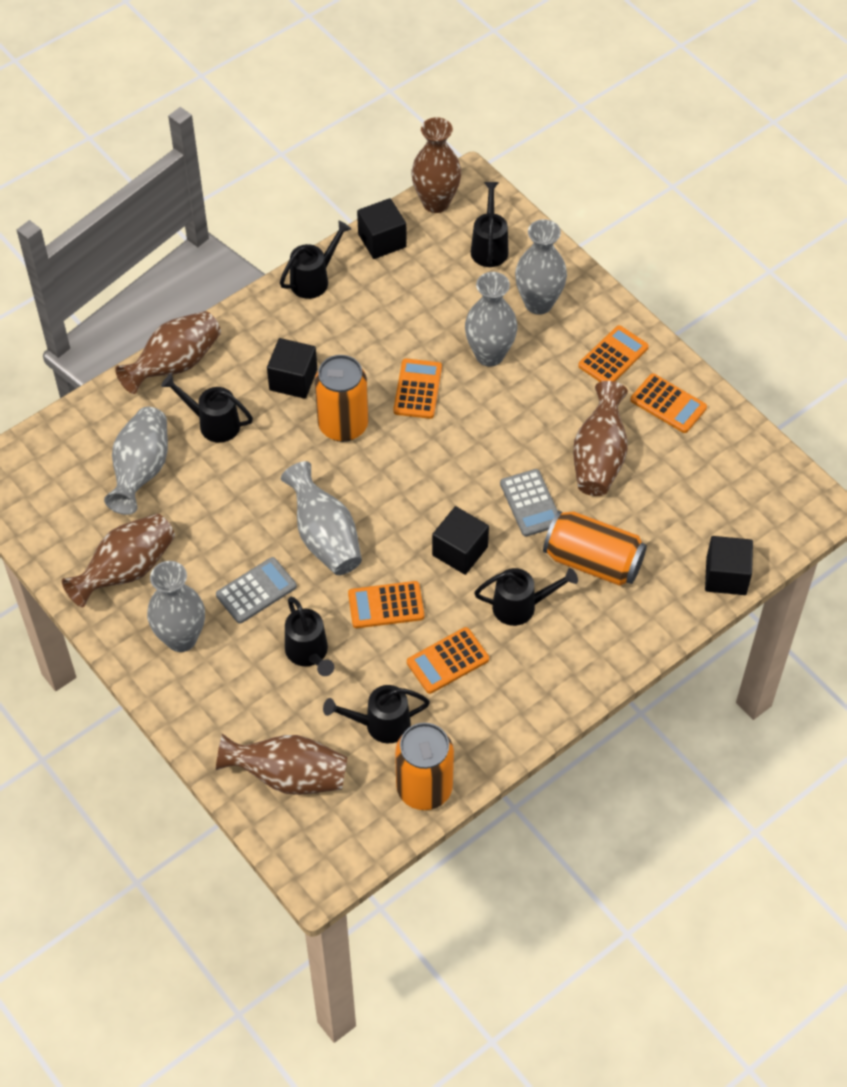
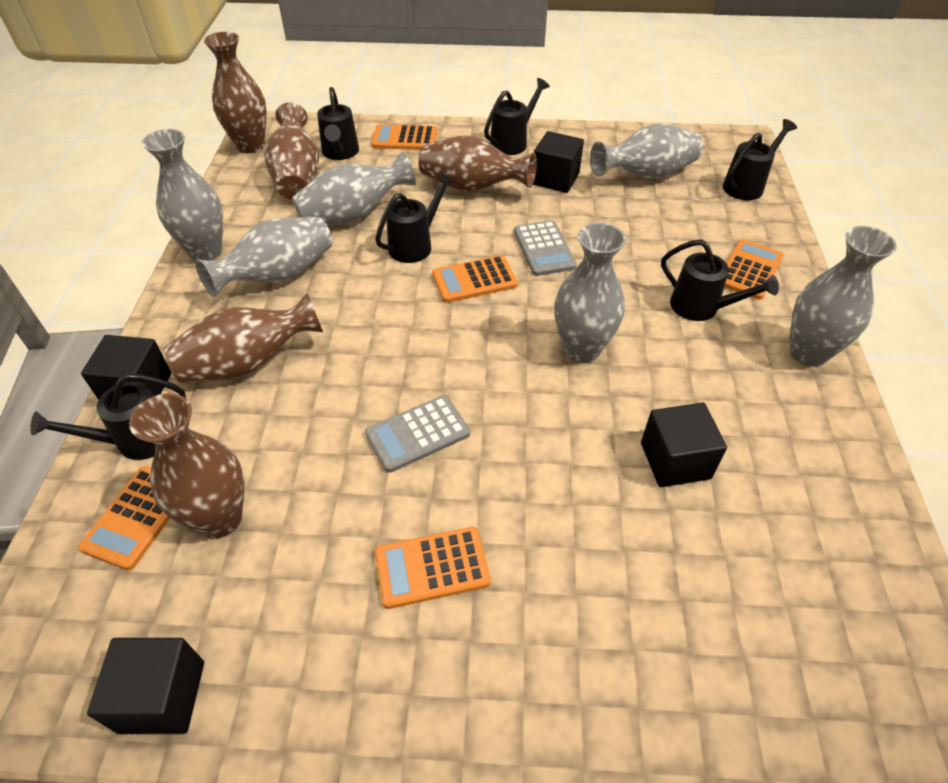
grey vase: [104,407,168,515] [147,561,205,652] [281,461,362,575] [465,272,517,367] [515,219,567,315] = 5 -> [142,129,223,261] [195,217,332,297] [292,152,416,226] [554,223,626,363] [590,124,703,179] [790,226,897,367] = 6
orange can: [315,355,368,442] [395,723,454,810] [543,511,647,586] = 3 -> none = 0

